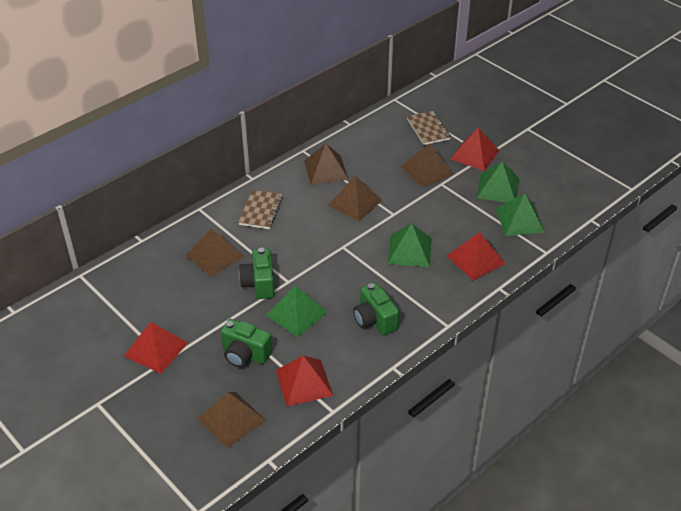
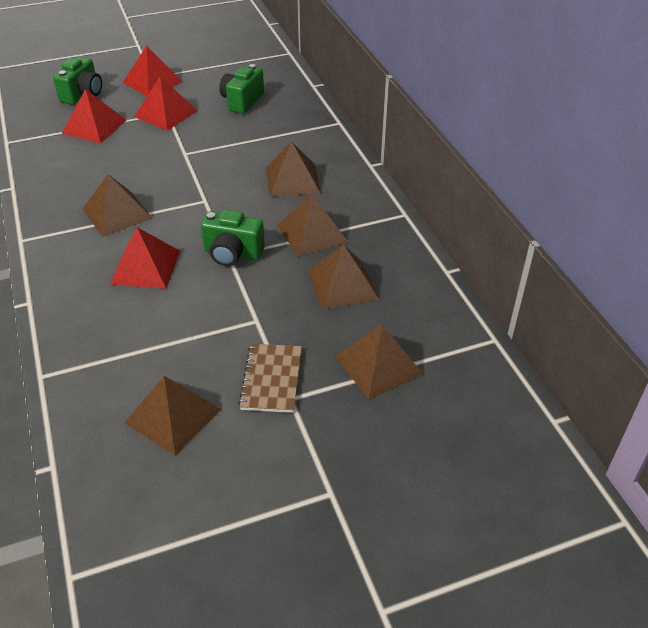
brown notebook: [238,190,283,229] [407,111,451,145] = 2 -> [238,344,302,413] = 1
brown pyramid: [186,228,245,277] [197,392,266,448] [304,143,349,185] [327,175,382,221] [401,143,454,188] = 5 -> [83,174,152,237] [124,376,221,456] [266,141,321,197] [277,193,348,257] [307,244,379,310] [335,325,424,400] = 6
green pyramid: [266,286,328,337] [388,223,432,267] [477,161,520,203] [496,193,545,236] = 4 -> none = 0

